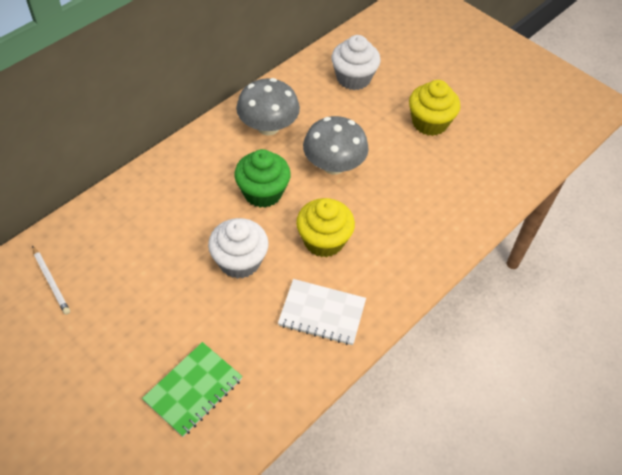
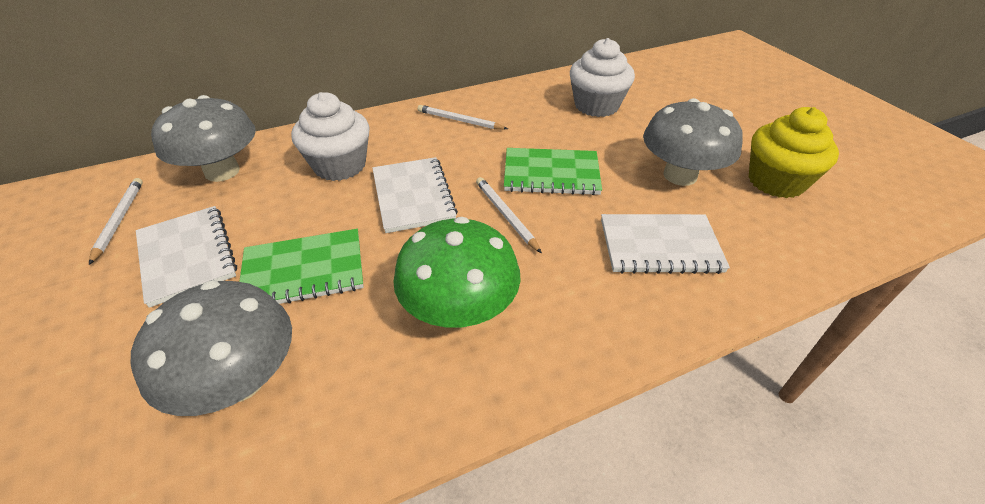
green cupcake: [234,149,291,208] = 1 -> none = 0
green mushroom: none = 0 -> [393,217,521,328] = 1
green notebook: [142,342,242,437] = 1 -> [239,229,364,304] [504,148,602,195] = 2
grey mushroom: [236,78,300,136] [303,116,369,175] = 2 -> [131,280,292,416] [151,95,256,182] [643,98,743,186] = 3
white notebook: [278,279,366,345] = 1 -> [136,206,237,308] [372,157,458,233] [601,214,730,274] = 3
white pencil: [32,245,70,315] = 1 -> [89,178,143,265] [418,105,508,130] [476,177,542,254] = 3
yellow cupcake: [296,198,355,257] [409,80,460,136] = 2 -> [749,107,839,198] = 1

